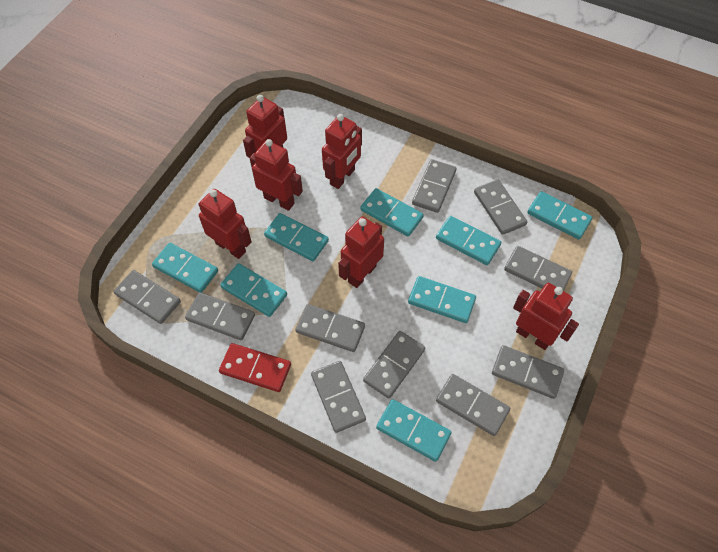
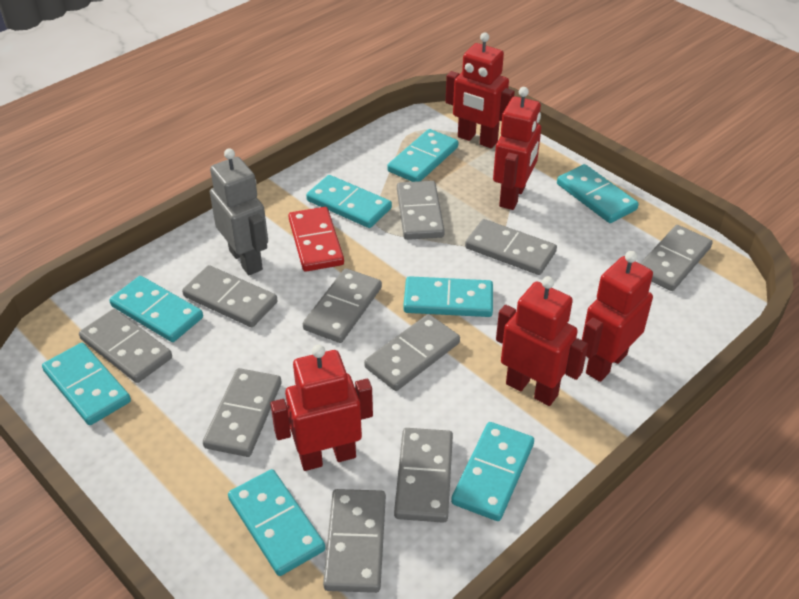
grey robot: none = 0 -> [210,148,268,275] = 1
red robot: [198,189,252,259] [243,95,287,158] [250,139,303,211] [322,114,362,189] [338,216,384,288] [513,283,579,350] = 6 -> [270,345,373,471] [446,32,515,148] [493,87,541,210] [496,276,588,406] [582,251,653,382] = 5

